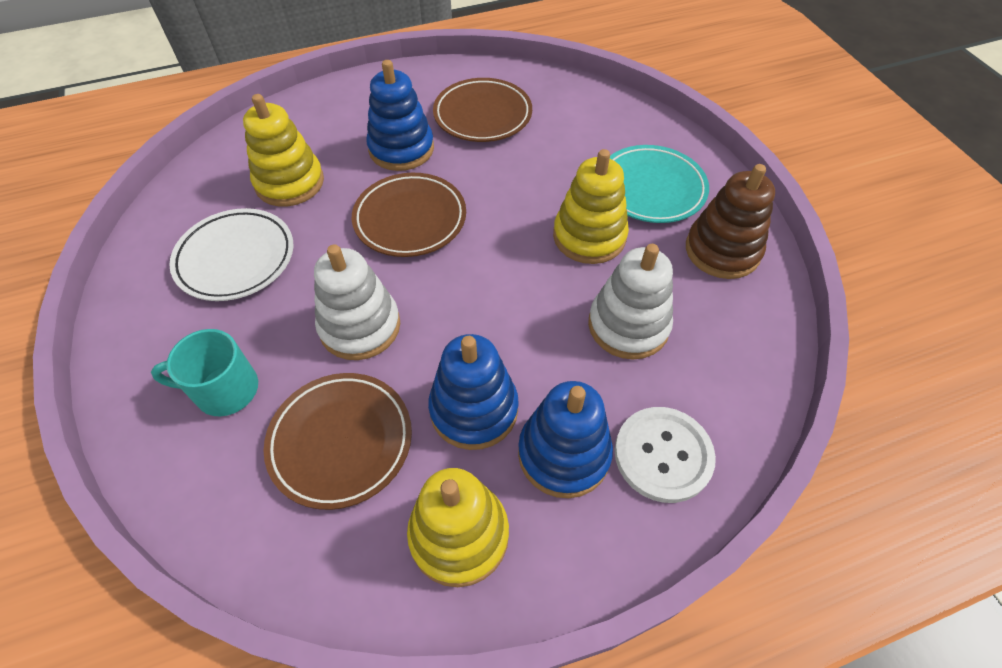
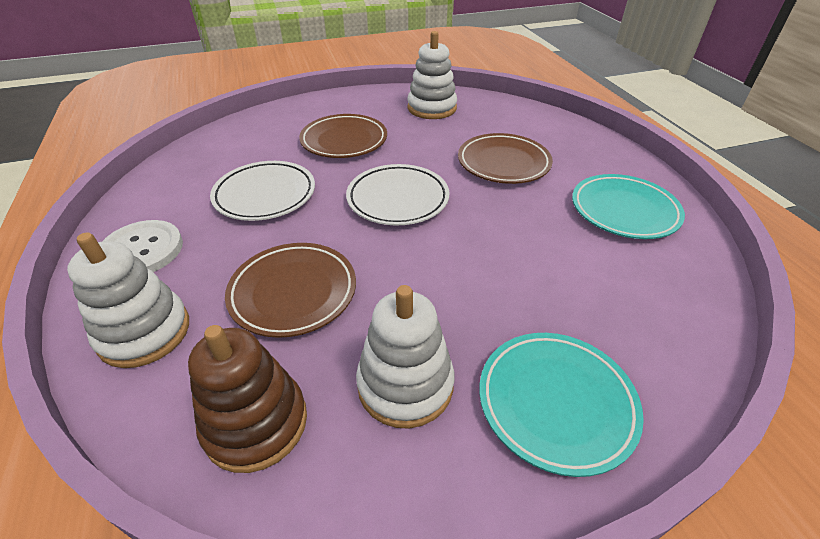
blue stacking toy: [366,60,434,171] [428,334,519,450] [518,381,613,498] = 3 -> none = 0
turquoise mug: [151,329,258,417] = 1 -> none = 0
turquoise plate: [610,145,709,223] = 1 -> [479,333,644,477] [572,174,685,239] = 2
white plate: [169,208,293,301] = 1 -> [210,161,315,221] [346,164,449,226] = 2
white stacking toy: [314,244,400,360] [588,244,673,359] = 2 -> [67,232,189,368] [356,285,454,429] [407,31,457,119] = 3
yellow stacking toy: [243,94,324,207] [407,468,509,587] [553,149,629,264] = 3 -> none = 0

